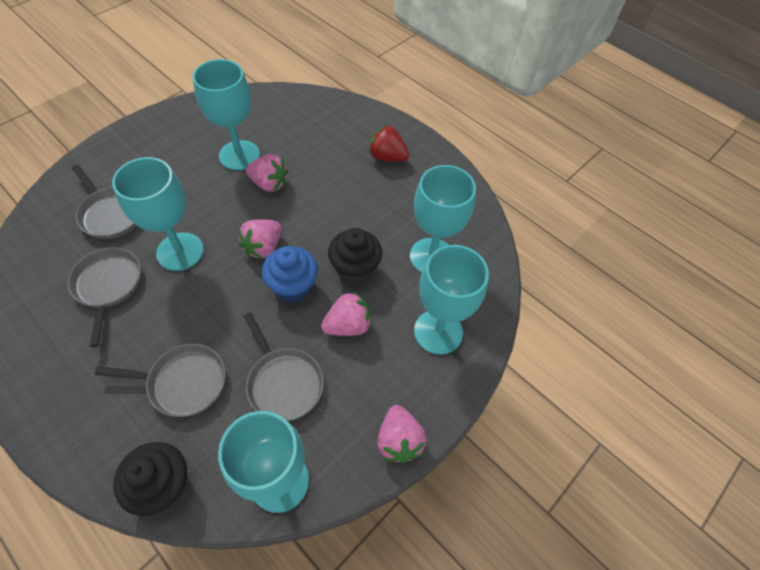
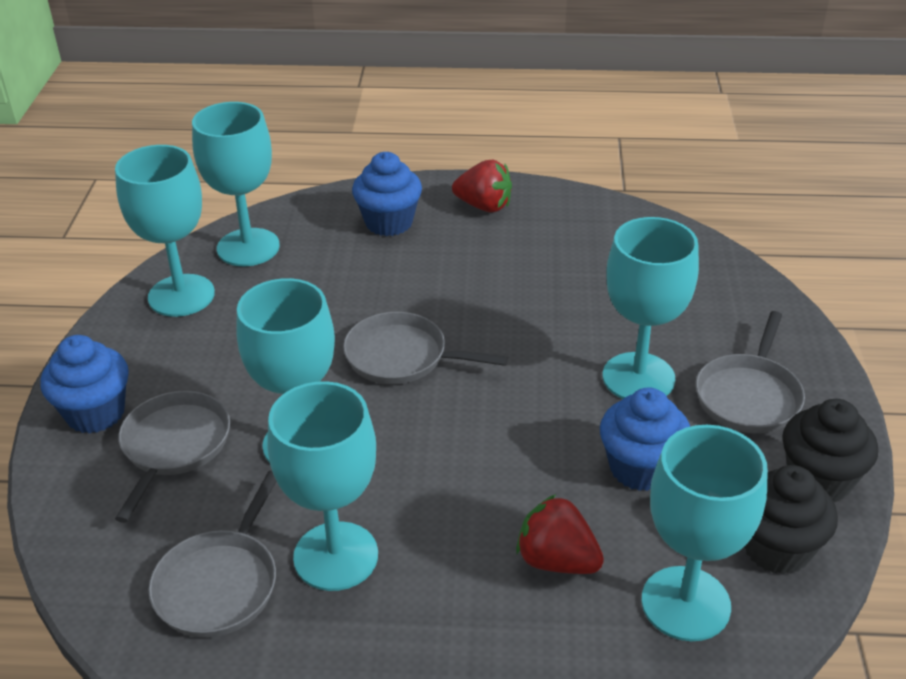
blue cupcake: [262,246,318,303] = 1 -> [40,335,129,434] [352,152,422,236] [600,387,690,491] = 3
pink strawberry: [238,219,282,259] [246,154,288,192] [321,291,372,336] [377,405,427,463] = 4 -> none = 0
red strawberry: [369,125,409,162] = 1 -> [452,160,512,212] [516,494,604,574] = 2
turquoise goblet: [112,157,204,271] [193,59,260,170] [218,411,309,513] [410,165,476,273] [414,245,489,355] = 5 -> [115,145,215,317] [192,102,280,266] [236,278,335,463] [267,381,378,591] [602,217,699,399] [641,425,768,641] = 6

